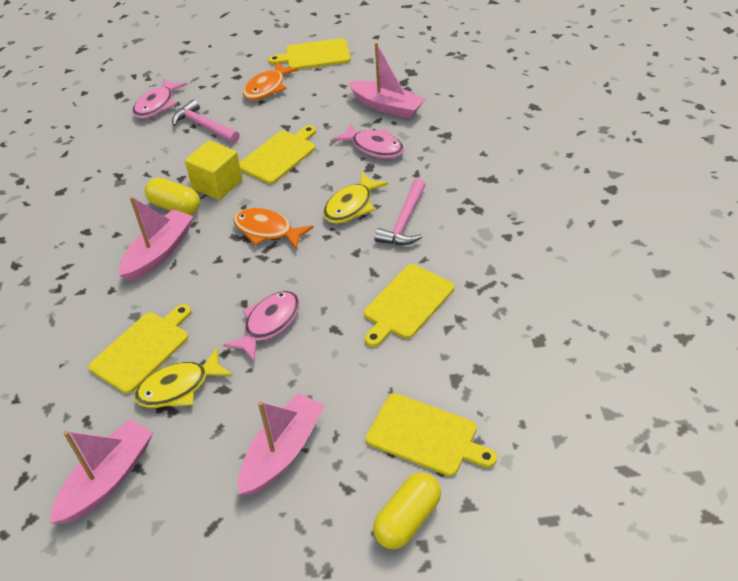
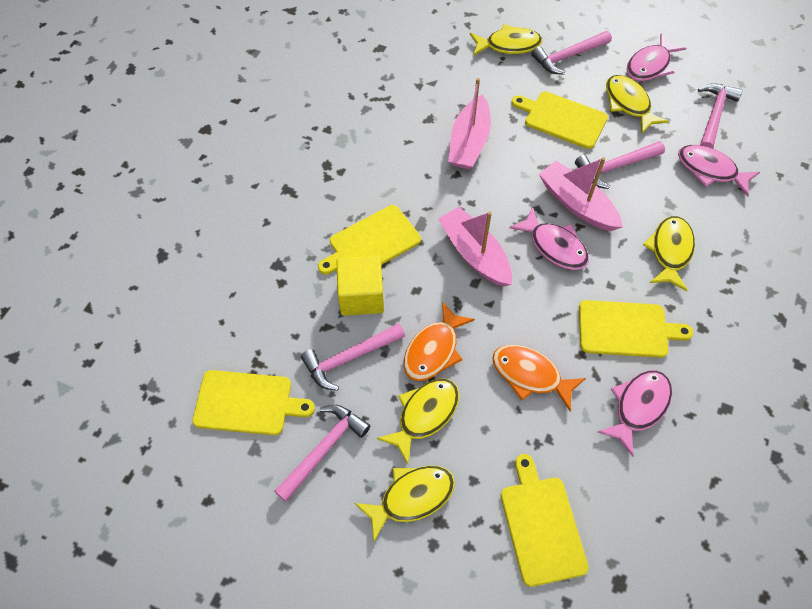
pink boat: [50,419,153,524] [119,196,194,282] [238,393,325,495] [348,42,425,119] = 4 -> [438,207,512,286] [448,78,491,169] [539,157,623,231] = 3
pink fish: [133,78,187,119] [223,291,300,362] [332,123,404,158] = 3 -> [509,206,589,270] [597,370,672,457] [627,33,686,81] [678,145,760,197] = 4
pink hammer: [172,99,240,143] [374,178,426,245] = 2 -> [274,405,371,502] [301,323,405,391] [532,31,612,75] [575,141,665,189] [698,83,743,148] = 5
yellow capsule: [145,178,200,215] [373,473,441,549] = 2 -> none = 0
yellow fish: [134,348,233,408] [323,172,388,224] = 2 -> [354,466,455,542] [377,379,459,464] [470,24,542,56] [606,75,669,134] [643,216,695,291] = 5

